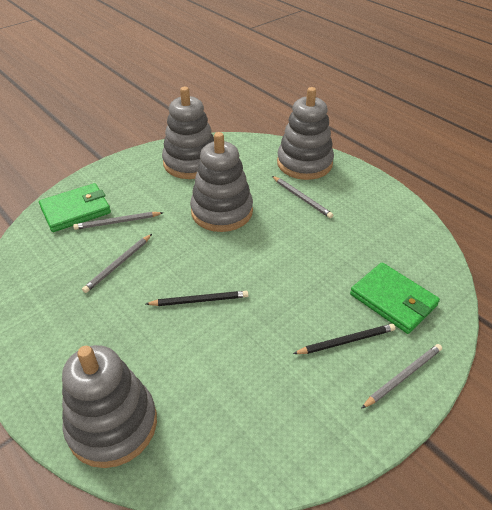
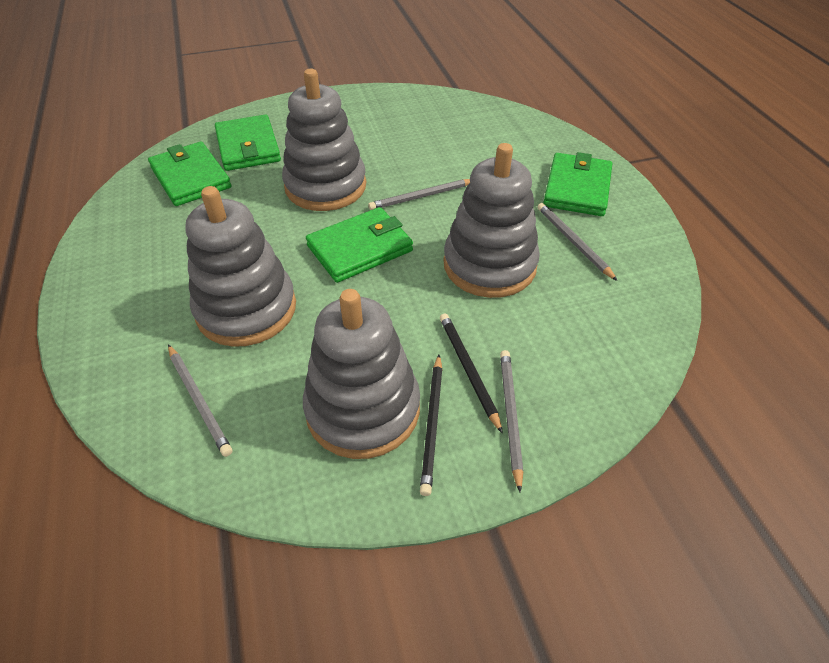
green wallet: [39,183,111,232] [350,262,440,334] = 2 -> [148,141,231,206] [215,114,281,171] [306,207,413,283] [543,152,612,216] = 4

